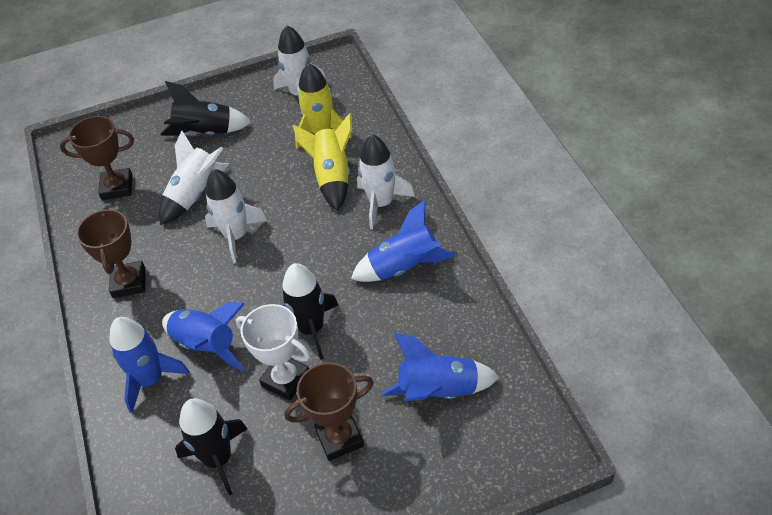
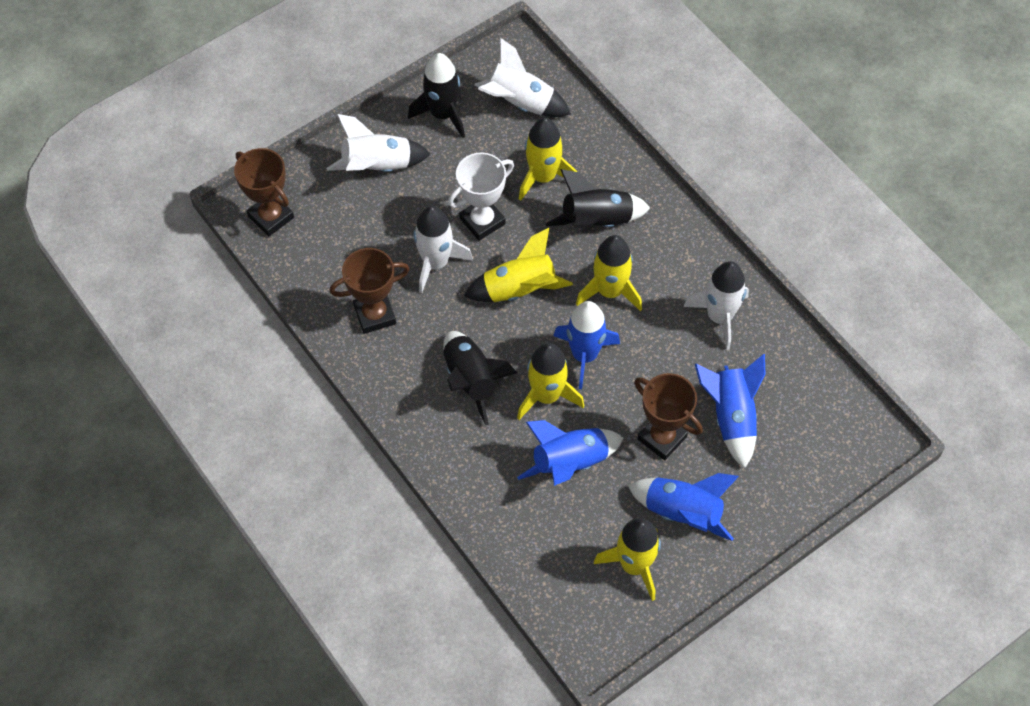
yellow rocket: [293,113,352,211] [295,63,352,149] = 2 -> [464,228,573,302] [517,343,584,420] [519,118,577,201] [576,235,642,311] [594,518,661,601] = 5

